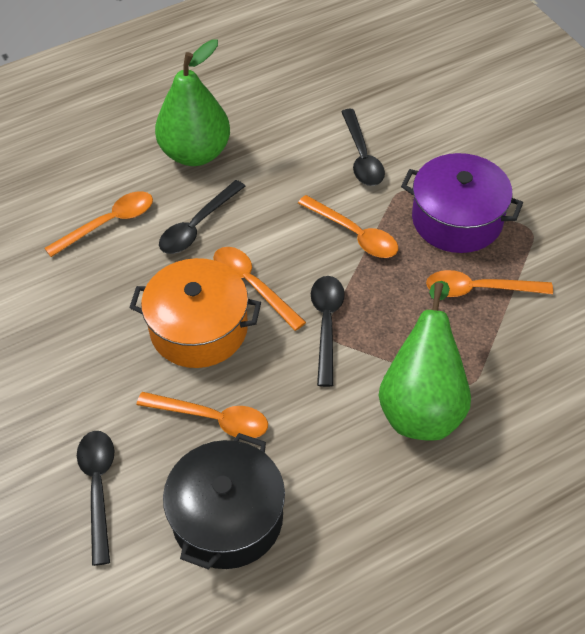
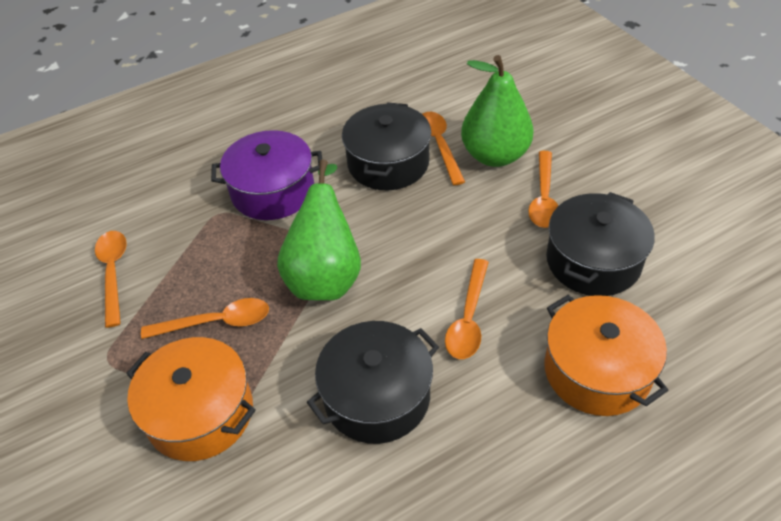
black pot: [163,433,285,570] = 1 -> [307,321,439,444] [342,102,431,190] [546,192,655,296] = 3
black spoon: [77,431,114,566] [159,180,246,254] [311,276,345,387] [341,109,385,186] = 4 -> none = 0
orange pot: [129,258,261,368] = 1 -> [126,337,256,461] [544,295,669,416] = 2

